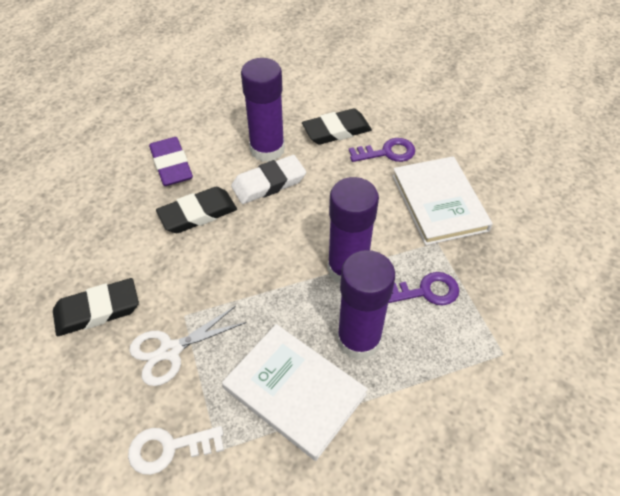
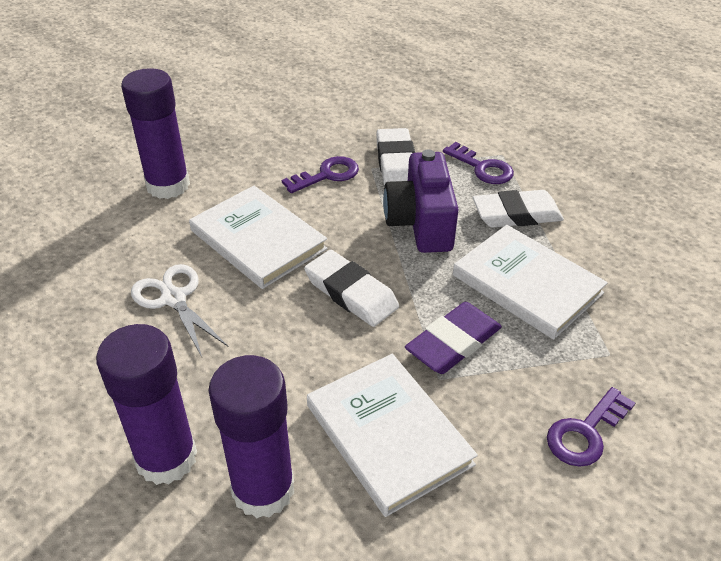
black eraser: [53,278,139,336] [156,187,237,233] [302,108,372,145] = 3 -> none = 0
purple camera: none = 0 -> [383,149,459,253] = 1
purple key: [349,138,415,162] [388,272,459,305] = 2 -> [282,156,359,193] [443,142,514,184] [547,387,635,467] = 3
white book: [222,324,368,461] [392,156,493,245] = 2 -> [189,186,328,289] [307,354,478,517] [453,225,608,340] = 3
white eraser: [231,155,306,204] = 1 -> [304,250,399,327] [376,128,415,186] [473,190,564,228] = 3
white key: [128,426,224,475] = 1 -> none = 0

